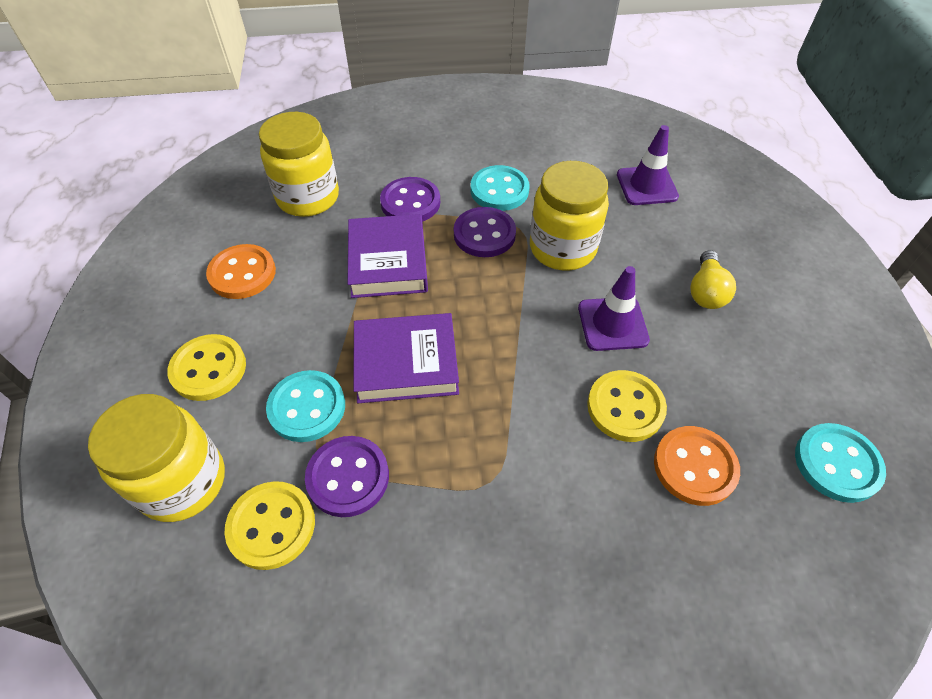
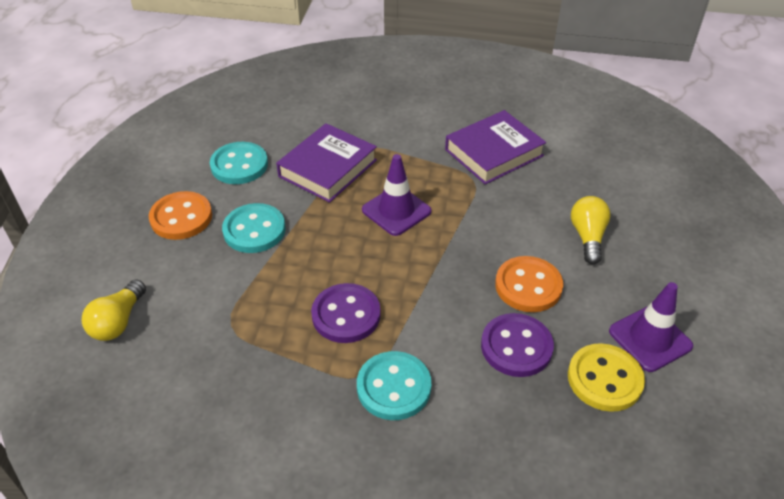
purple button: [305,436,389,517] [380,177,440,222] [454,207,516,257] = 3 -> [311,283,381,343] [481,313,554,377] = 2
yellow button: [167,334,246,401] [224,481,315,570] [587,370,667,442] = 3 -> [568,343,645,412] = 1
yellow jar: [88,394,225,522] [259,112,339,217] [530,161,609,271] = 3 -> none = 0
yellow light bulb: [690,250,736,309] = 1 -> [82,279,146,341] [571,196,611,264] = 2

